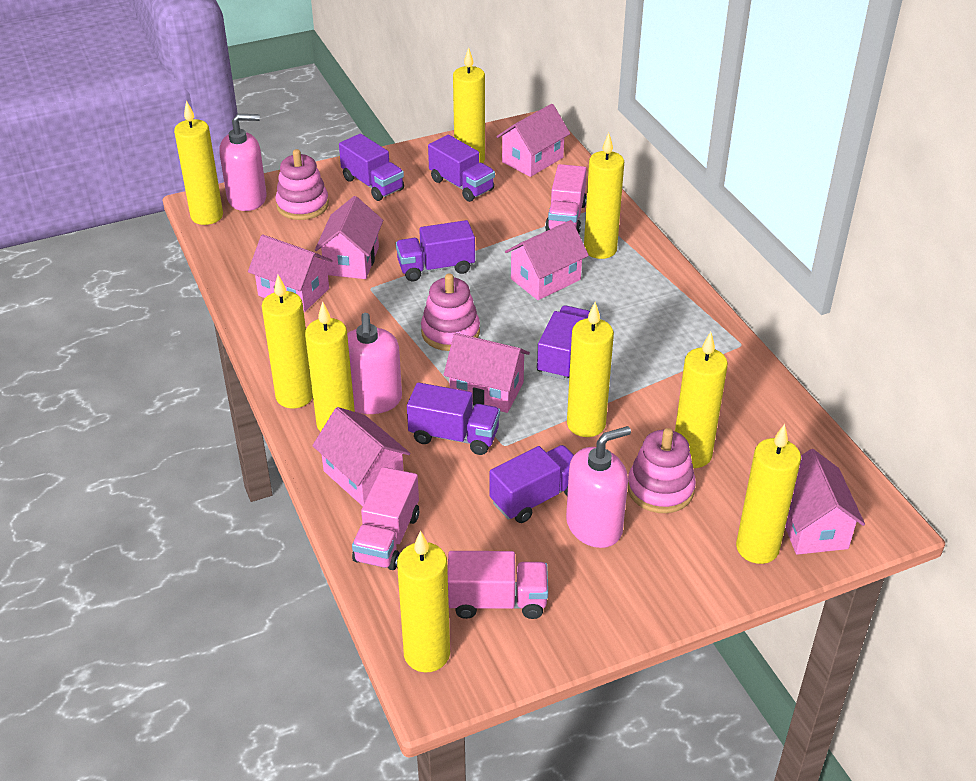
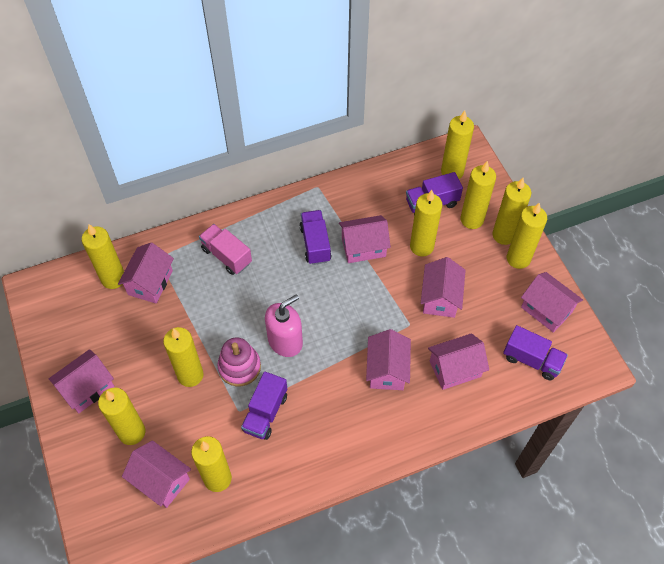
pink house: [248,234,333,312] [312,407,410,506] [315,196,383,279] [444,333,530,413] [496,104,570,177] [505,220,589,300] [785,449,865,555] = 7 -> [49,349,115,413] [118,243,174,304] [122,440,191,508] [339,215,391,263] [366,329,411,390] [421,257,466,318] [428,333,489,390] [521,272,583,333] = 8
pink soap dispenser: [219,114,267,211] [347,313,402,414] [566,426,631,548] = 3 -> [265,294,303,357] = 1
pink stacking toy: [275,149,329,220] [421,273,480,351] [628,428,696,513] = 3 -> [217,337,261,386] = 1
pink truck: [352,467,419,570] [448,551,548,619] [545,164,587,233] = 3 -> [199,224,252,275] = 1
purple truck: [339,133,404,201] [396,220,475,281] [407,382,500,455] [428,134,495,202] [490,445,574,523] [537,305,590,380] = 6 -> [241,371,287,440] [299,210,332,265] [406,172,463,215] [503,325,568,380] = 4

